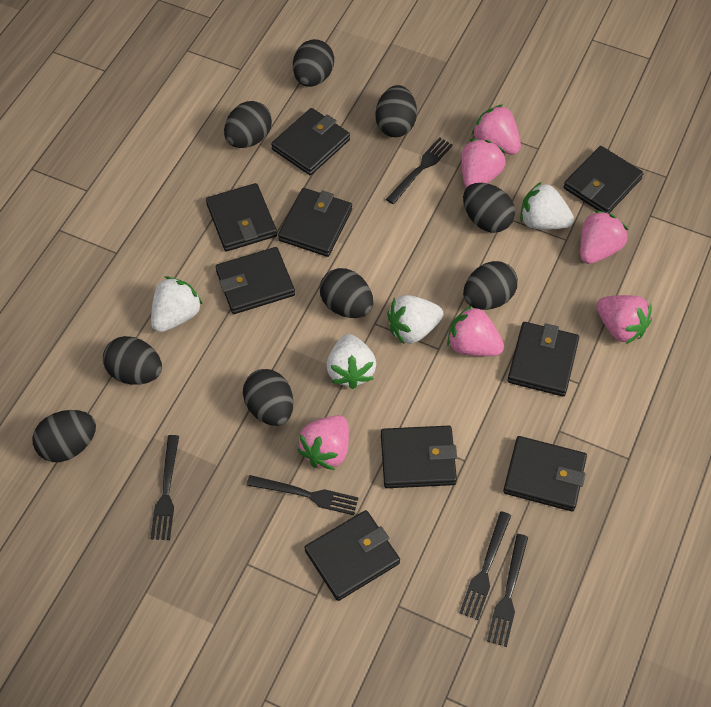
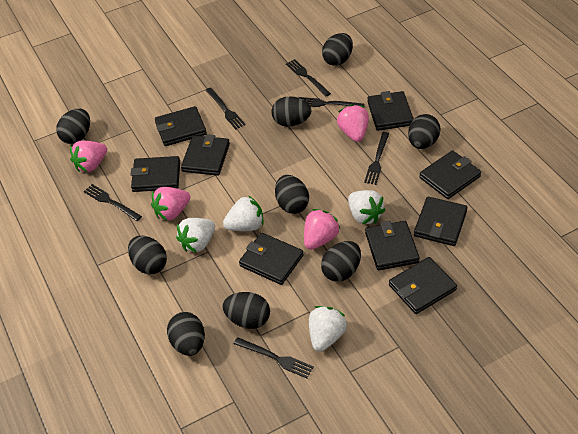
black fork: [150,435,179,540] [247,475,359,515] [386,137,453,204] [459,511,511,620] [487,534,528,647] = 5 -> [84,184,142,221] [205,87,246,130] [234,337,314,378] [286,59,331,96] [298,97,364,107] [364,132,389,185] = 6
pink strawberry: [297,415,349,470] [447,305,504,356] [461,139,506,188] [471,104,521,154] [580,210,628,264] [597,295,652,344] = 6 -> [70,140,107,172] [151,187,190,221] [304,209,340,250] [337,104,369,142] = 4

